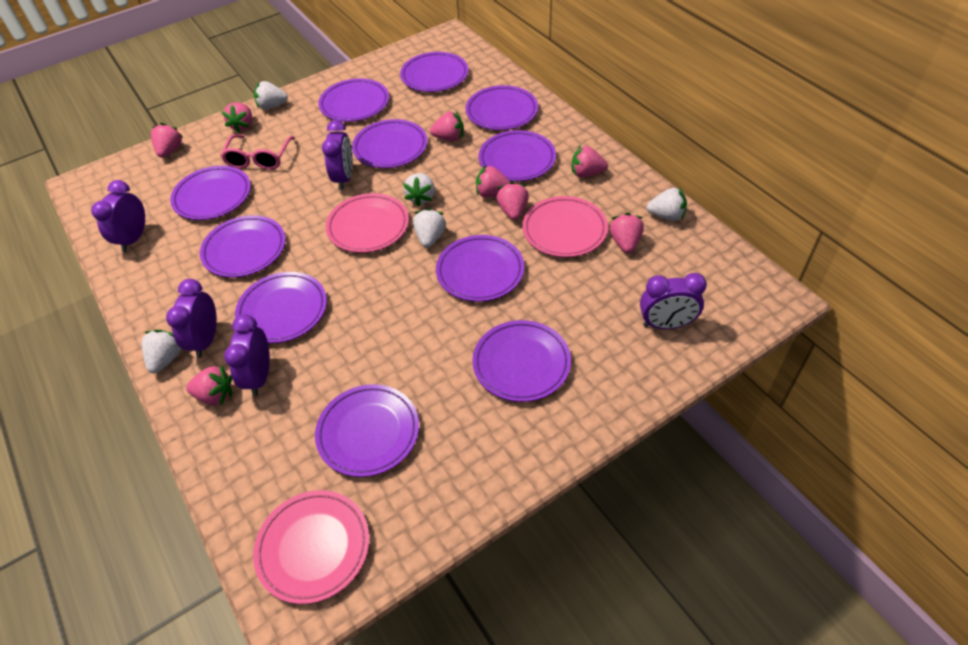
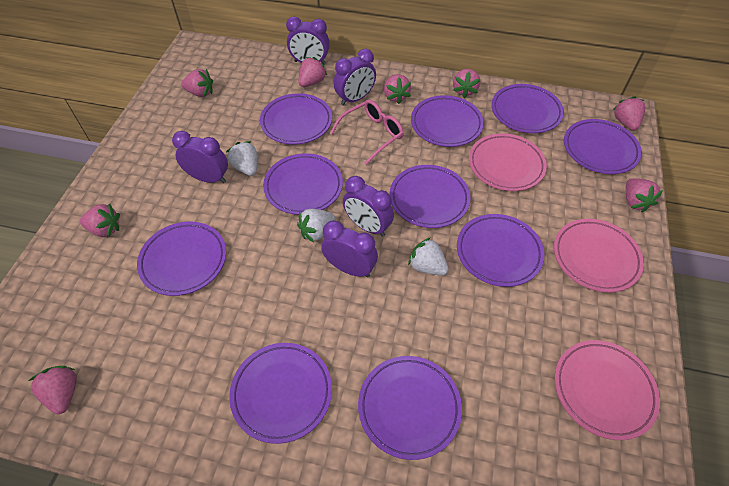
purple plate: [170,166,251,220] [200,215,285,278] [235,272,327,343] [315,384,419,477] [318,78,389,122] [352,119,427,168] [400,52,468,92] [436,235,524,302] [466,85,538,130] [472,320,571,402] [478,130,556,181] = 11 -> [137,221,226,296] [229,343,332,444] [260,93,332,144] [263,153,343,215] [358,356,462,460] [390,165,470,228] [411,95,484,147] [457,214,544,287] [491,84,564,133] [564,119,642,174] = 10
white strawberry: [141,330,181,373] [254,81,288,110] [403,173,435,207] [413,208,446,248] [647,187,687,221] = 5 -> [226,141,257,176] [297,209,335,243] [408,237,449,276] = 3

